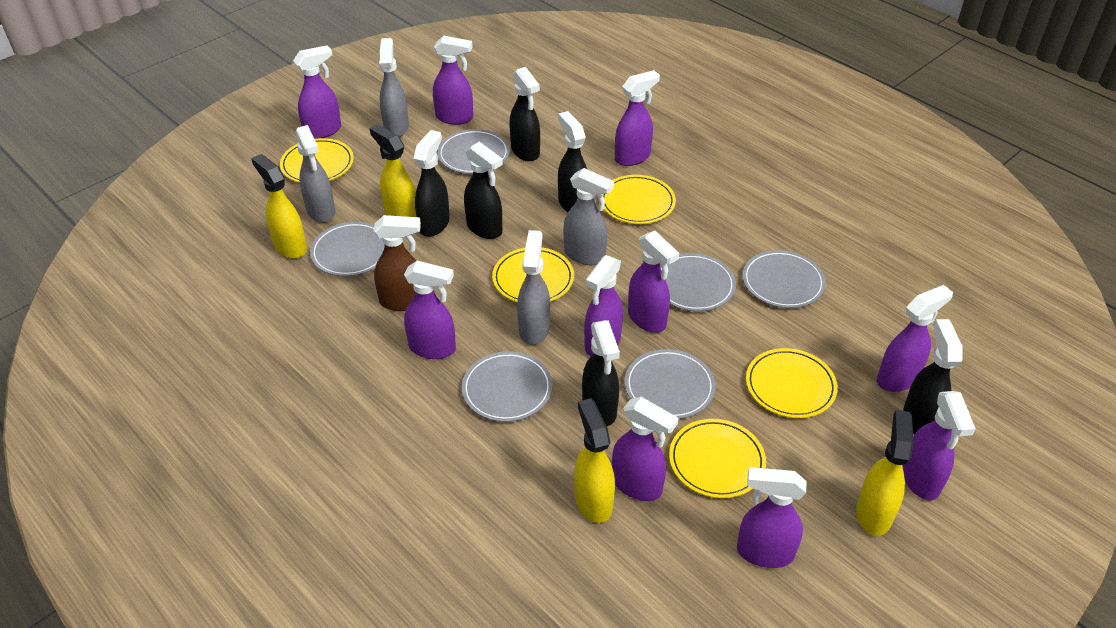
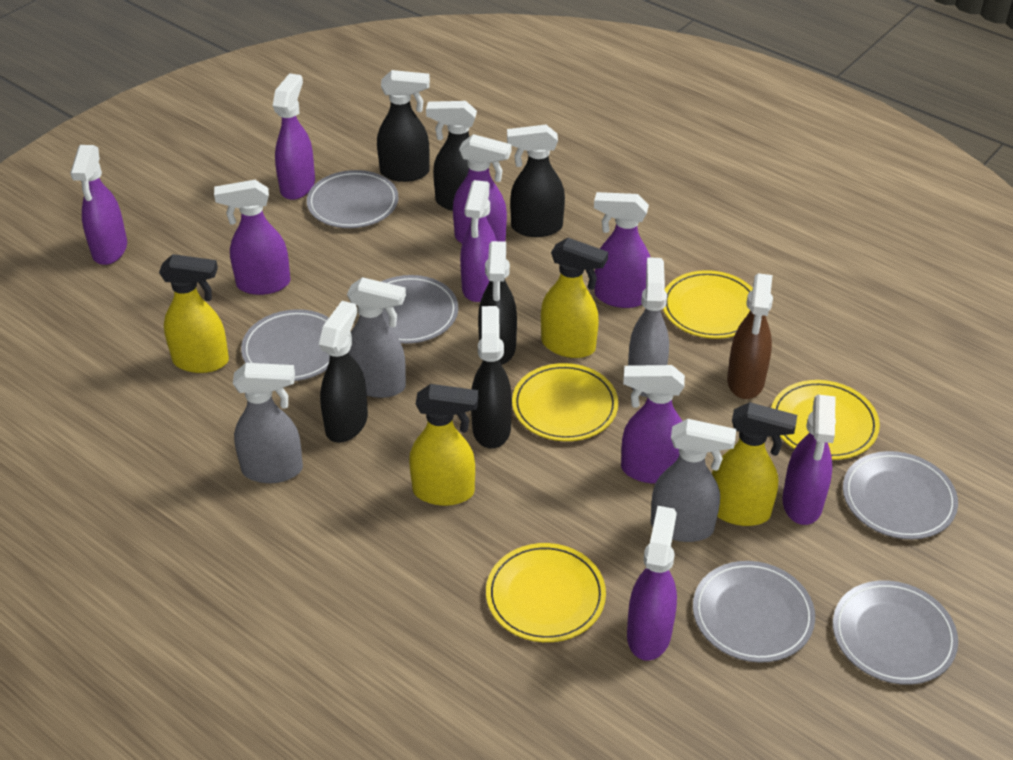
purple spray bottle: [293,45,341,139] [404,261,456,359] [433,35,473,125] [584,255,623,356] [612,397,678,501] [615,70,660,166] [628,231,679,333] [737,467,806,568] [877,285,953,392] [903,391,976,500] = 10 -> [70,145,127,265] [214,180,290,295] [273,73,315,200] [453,134,512,243] [460,180,497,302] [594,192,651,308] [621,365,685,484] [627,506,677,661] [782,394,836,525] = 9
yellow plate: [280,138,354,183] [492,248,574,303] [603,175,676,224] [669,419,766,498] [746,348,838,418] = 5 -> [486,543,606,642] [512,363,618,441] [663,270,753,339] [771,380,880,460] = 4

